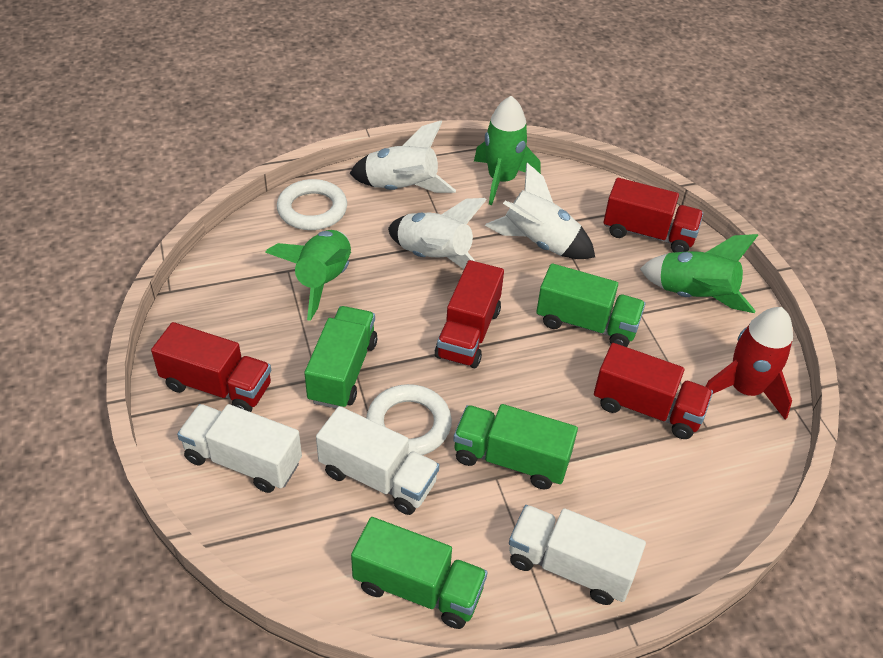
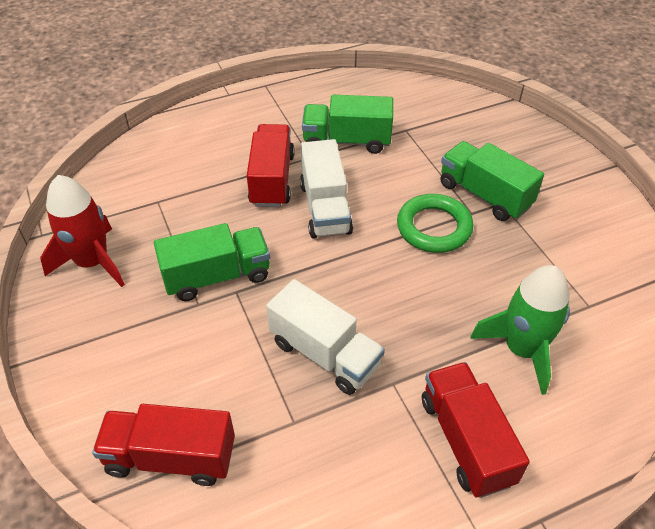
green ring: none = 0 -> [397,194,473,253] = 1
green rocket: [265,230,351,321] [474,96,541,205] [640,234,758,313] = 3 -> [470,265,570,395] = 1
green truck: [304,306,377,409] [351,517,487,629] [453,404,578,489] [536,263,646,347] = 4 -> [154,223,270,301] [302,95,393,154] [440,141,544,221] = 3
red truck: [151,322,271,412] [435,260,504,368] [594,343,713,439] [603,178,704,252] = 4 -> [92,404,235,486] [247,124,295,207] [422,362,530,498] = 3
white ring: [277,179,347,230] [366,384,452,455] = 2 -> none = 0
white rocket: [349,121,456,193] [388,198,487,269] [485,163,595,259] = 3 -> none = 0
white truck: [177,404,302,493] [316,406,439,515] [509,505,646,605] = 3 -> [266,279,385,395] [300,139,353,239] = 2

